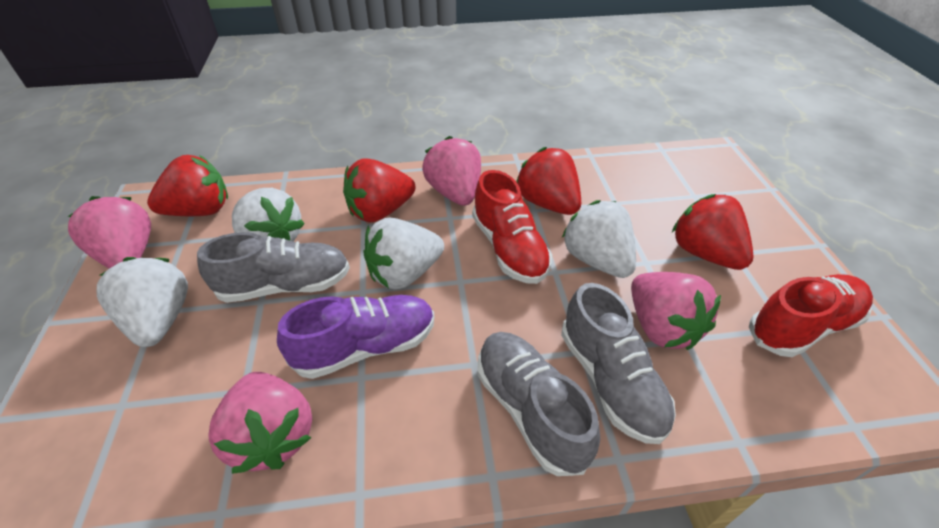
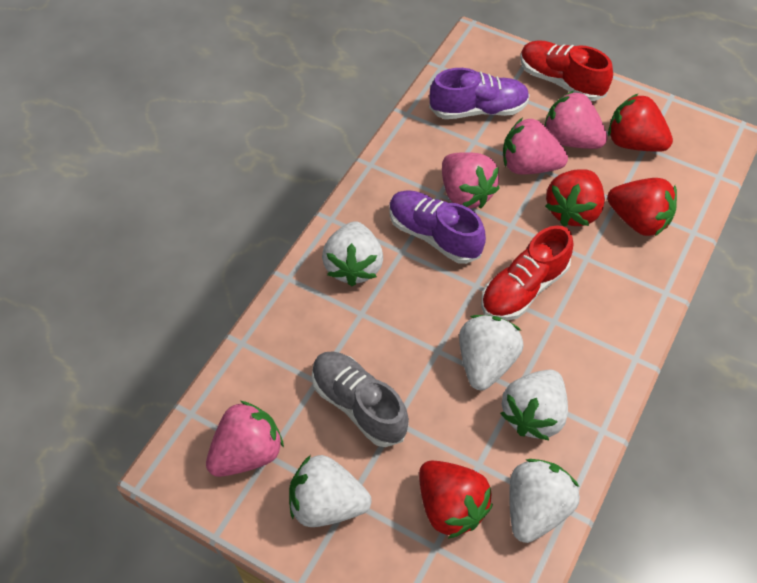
grey shoe: [197,232,350,303] [477,332,600,476] [561,283,676,444] = 3 -> [312,351,409,447] = 1
purple shoe: [277,295,434,379] = 1 -> [389,190,486,264] [429,68,530,119] = 2
white strawberry: [97,257,188,347] [232,188,305,242] [364,217,444,289] [562,200,636,278] = 4 -> [289,455,372,527] [322,221,383,286] [459,315,524,390] [500,370,568,440] [509,459,580,543] = 5

